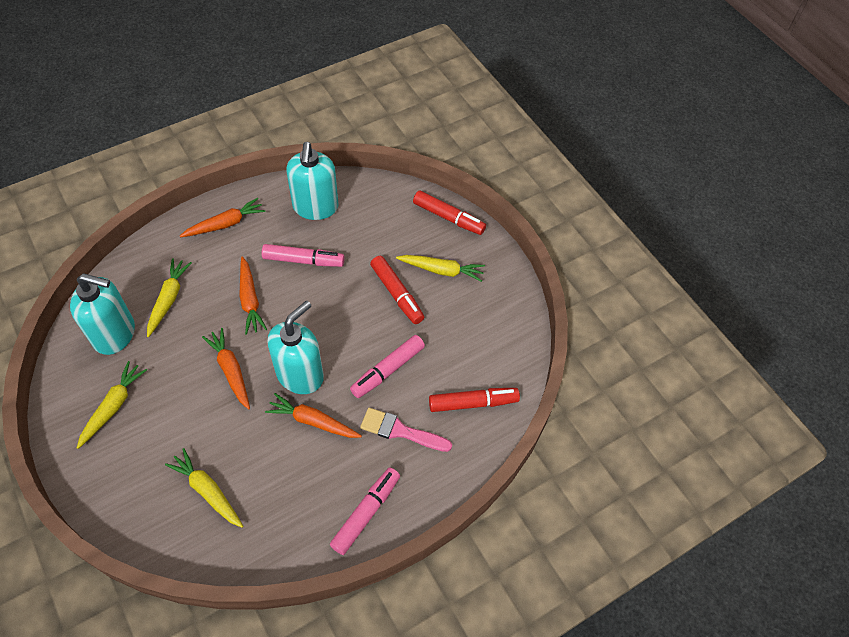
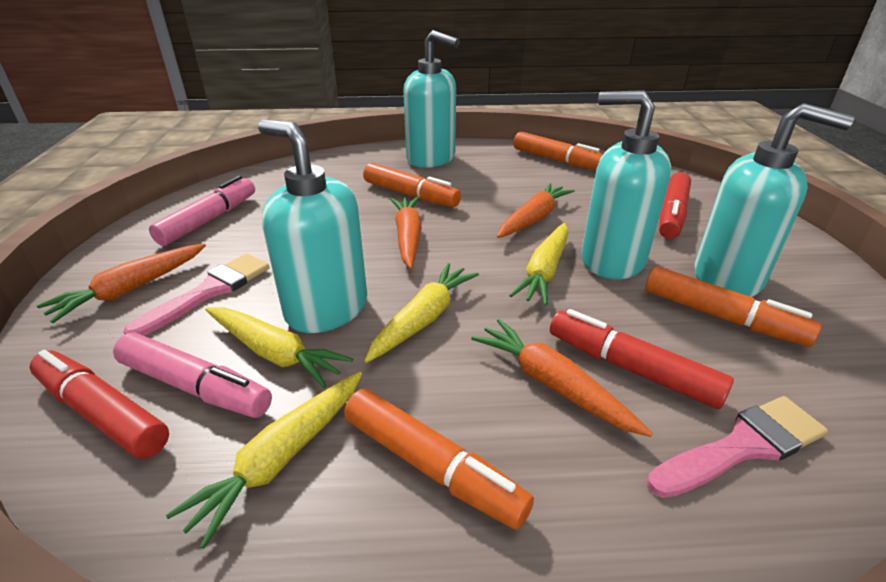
orange marker: none = 0 -> [344,389,534,530] [363,163,461,207] [514,132,603,170] [645,266,822,347] = 4
pink brush: [360,408,452,452] = 1 -> [123,253,269,336] [647,396,828,498] = 2
pink marker: [262,244,345,267] [330,467,400,555] [350,335,425,398] = 3 -> [113,333,272,418] [149,176,255,246] = 2
turquoise soap dispenser: [70,274,135,355] [267,301,324,394] [286,142,339,220] = 3 -> [258,120,367,333] [403,30,460,168] [582,90,671,279] [694,103,854,297] = 4

